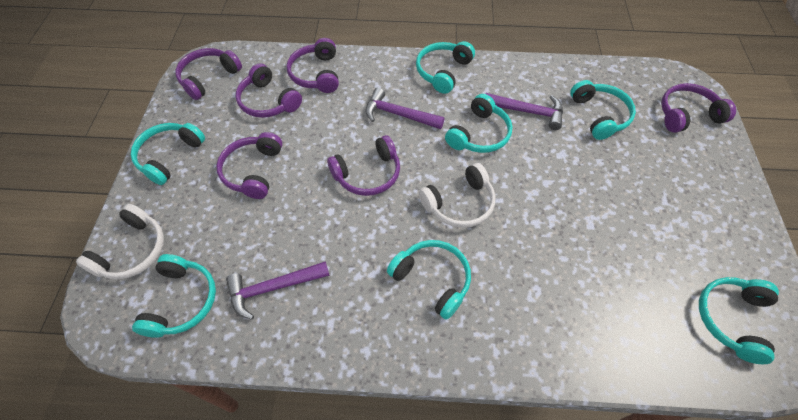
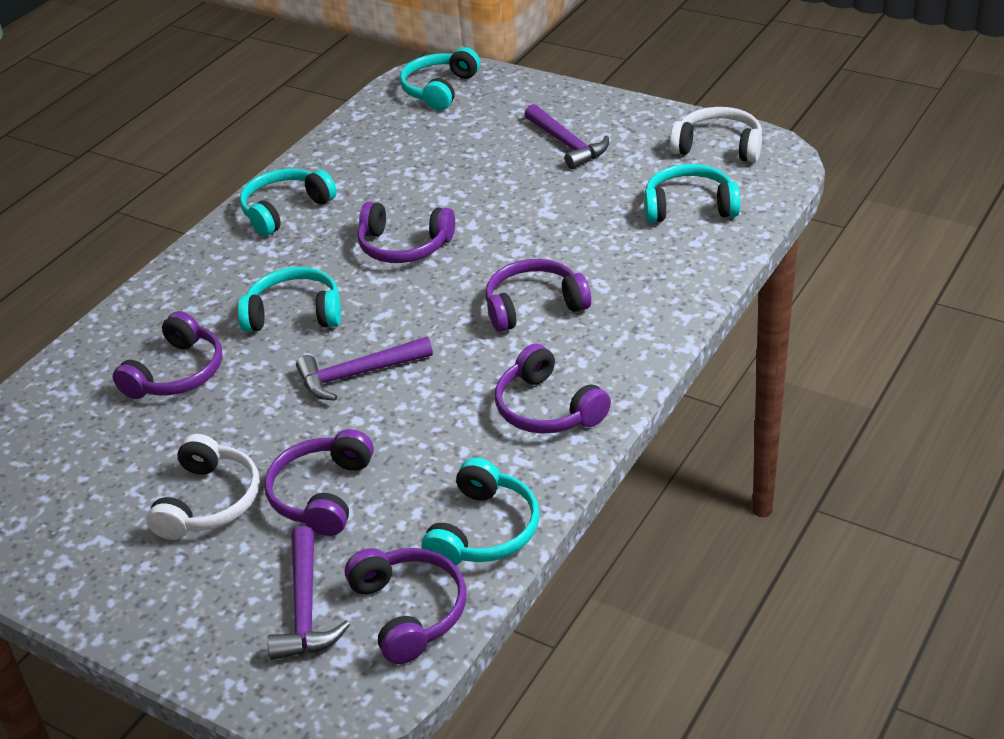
turquoise headphones: [131,123,205,185] [132,254,216,338] [387,240,471,320] [416,41,475,94] [445,94,513,153] [570,80,636,140] [699,277,779,364] = 7 -> [238,267,341,332] [240,168,337,236] [400,47,480,110] [422,458,540,565] [644,164,740,223] = 5

